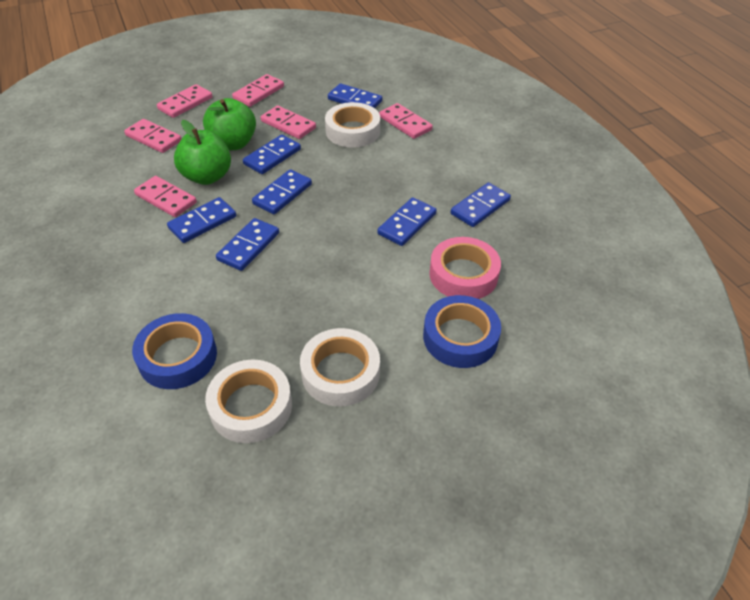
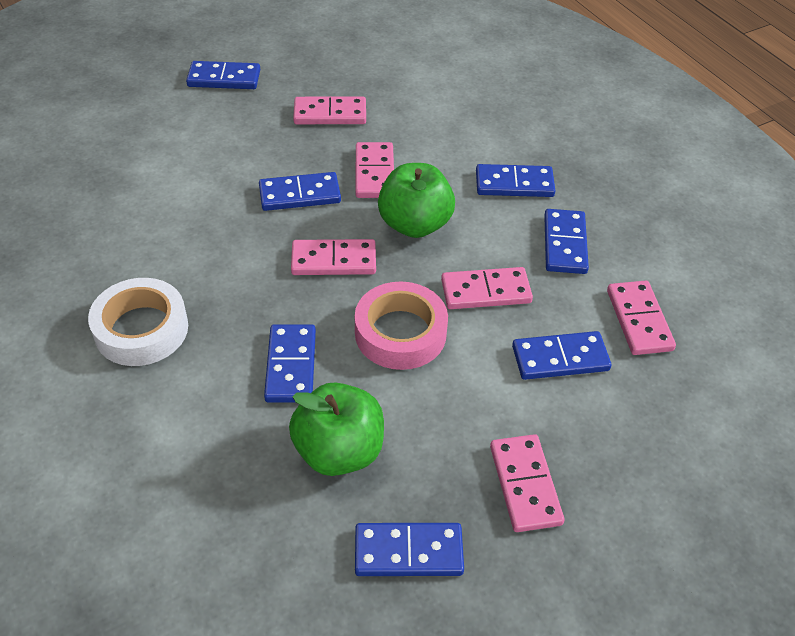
blue tape: [132,313,217,389] [423,295,501,368] = 2 -> none = 0
white tape: [205,360,292,443] [300,328,380,406] [325,102,380,147] = 3 -> [88,278,188,366] = 1

